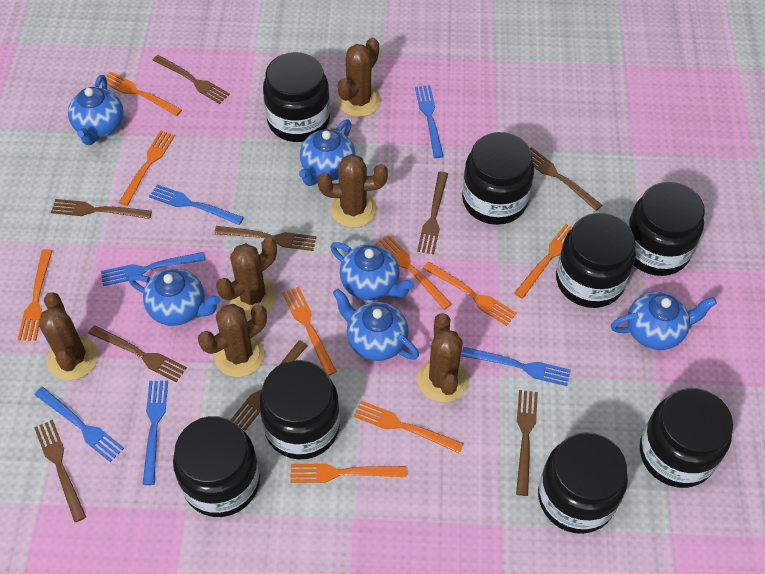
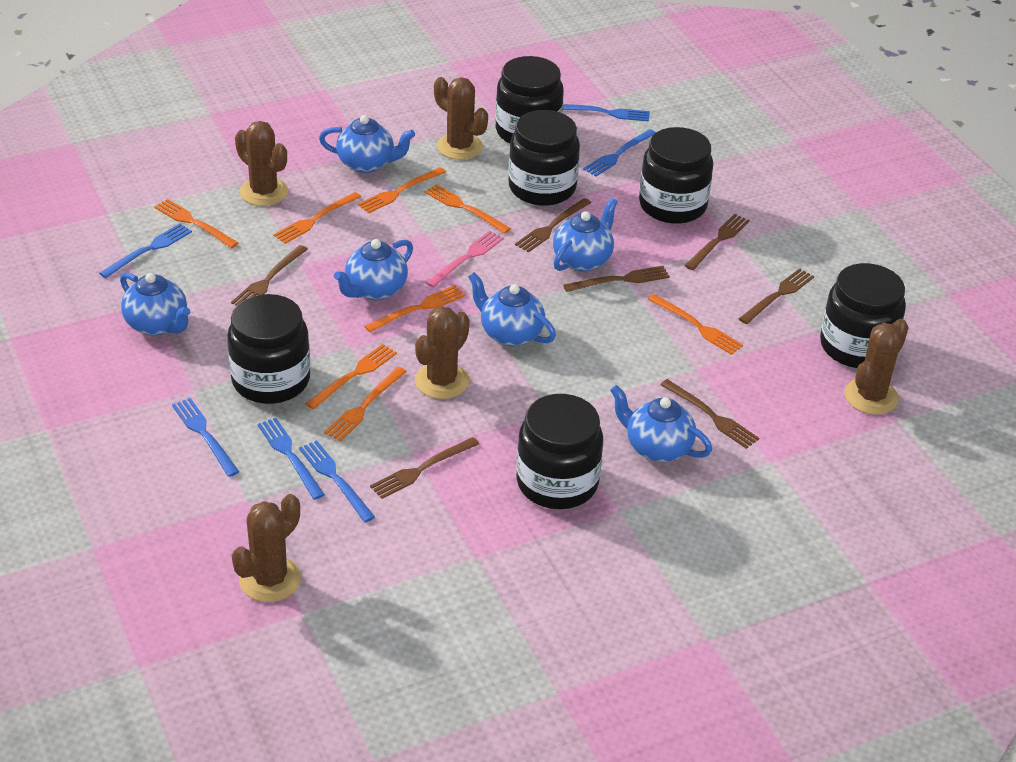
black jar: [173,416,260,517] [259,360,340,459] [263,52,330,142] [462,132,534,225] [538,432,628,534] [556,213,636,308] [627,182,705,276] [640,388,733,488] = 8 -> [227,294,310,404] [496,56,564,144] [508,110,580,206] [516,394,603,509] [639,127,713,224] [820,263,906,368] = 6
brown cactus: [38,292,98,380] [198,304,267,377] [216,238,277,317] [318,154,388,228] [338,38,381,117] [417,313,468,402] = 6 -> [232,494,301,602] [235,121,288,206] [415,306,470,399] [434,77,488,160] [844,319,909,415] = 5
brown fork: [34,420,86,522] [51,199,152,219] [88,325,187,382] [152,55,230,104] [214,226,316,251] [231,340,308,431] [417,172,448,254] [516,390,538,496] [530,147,602,211] = 9 -> [231,245,308,306] [370,437,479,499] [515,198,591,252] [563,266,670,292] [660,379,759,449] [685,214,750,270] [739,268,814,324] = 7
orange fork: [18,249,53,341] [106,72,182,116] [119,130,175,206] [282,286,337,376] [290,463,406,483] [353,400,464,454] [376,235,452,310] [423,262,517,326] [514,224,572,299] = 9 -> [154,199,238,248] [273,192,361,244] [305,344,397,409] [324,367,407,441] [358,167,446,213] [364,285,465,332] [425,184,511,234] [648,294,743,355] = 8
pink fork: none = 0 -> [426,231,504,288] = 1

